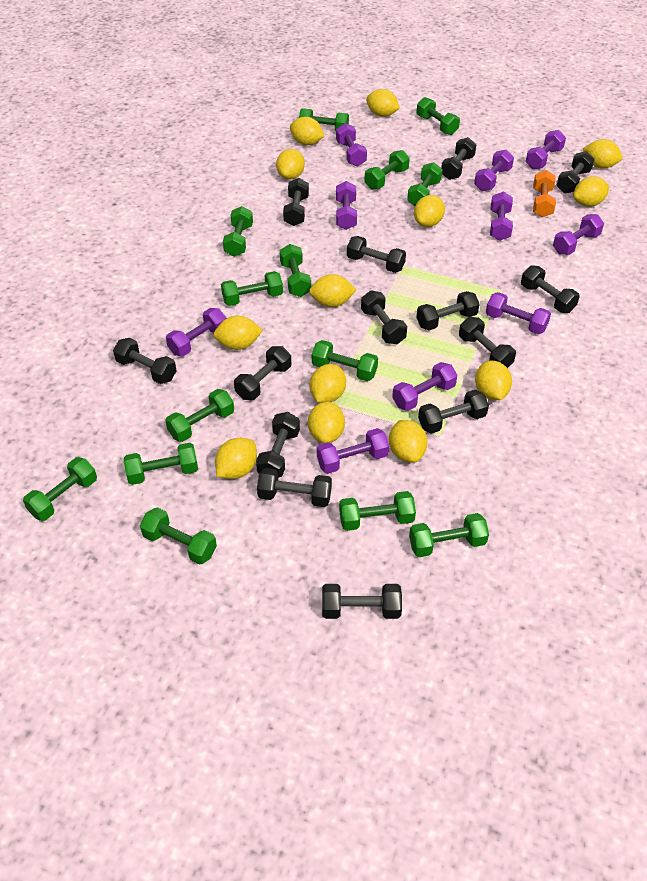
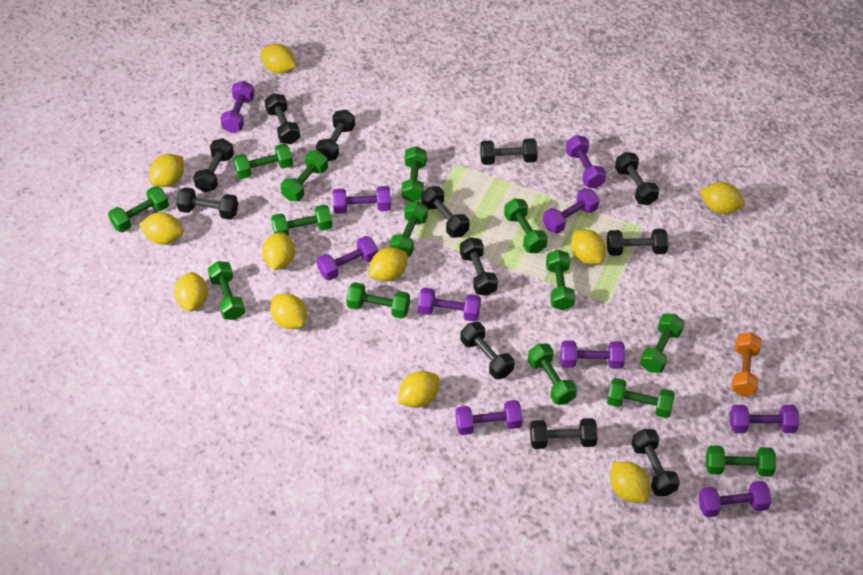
black dumbbell: [113,338,177,384] [234,346,291,400] [256,412,300,478] [257,468,332,507] [283,178,309,226] [322,584,402,619] [347,236,406,273] [361,290,407,344] [416,291,479,330] [418,390,489,433] [441,137,477,180] [459,317,516,368] [521,265,580,313] [556,151,595,194] = 14 -> [176,187,238,220] [193,138,234,192] [265,93,300,144] [316,110,355,161] [421,186,469,238] [460,237,498,296] [460,322,514,379] [480,138,538,165] [530,418,598,449] [607,229,669,256] [615,152,659,205] [631,429,680,496] = 12
yellow lemon: [213,316,263,350] [215,438,257,479] [276,149,305,180] [290,117,324,145] [308,401,345,443] [309,274,356,307] [310,364,346,403] [366,89,400,117] [389,420,427,463] [414,195,445,227] [475,361,512,400] [573,176,609,207] [583,139,622,168] = 13 -> [139,212,184,245] [149,154,184,187] [174,272,208,312] [260,44,296,74] [262,232,295,270] [270,294,307,329] [369,247,408,282] [398,371,439,408] [571,229,606,265] [610,462,650,503] [700,182,744,214] = 11

